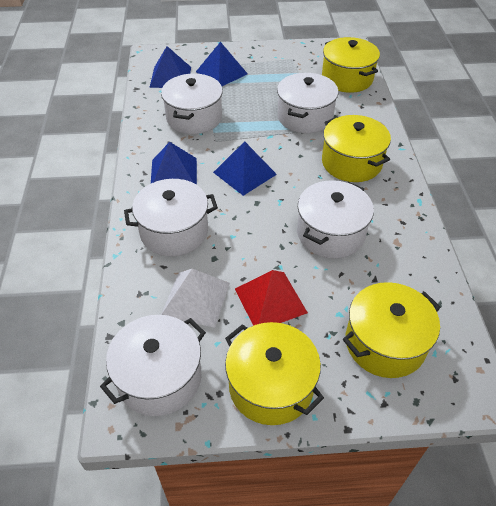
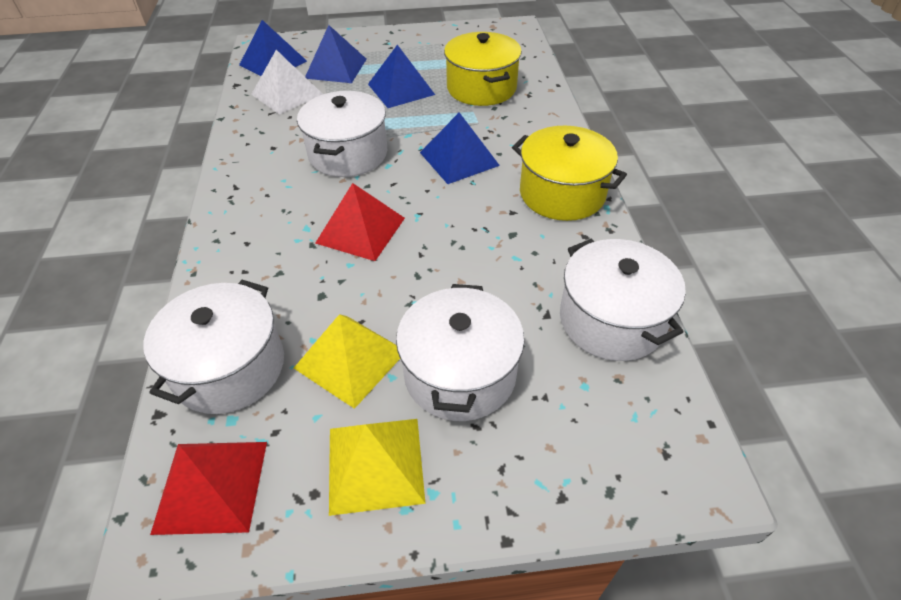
red pyramid: [235,270,308,326] = 1 -> [150,442,267,535] [315,183,405,261] = 2
white pot: [100,315,206,416] [124,179,218,256] [161,74,223,134] [277,73,338,133] [297,180,374,259] = 5 -> [143,280,284,414] [297,91,387,177] [396,284,524,421] [560,239,686,361] = 4
yellow pot: [225,322,324,425] [322,37,380,93] [322,115,391,182] [343,282,441,378] = 4 -> [444,32,522,106] [512,126,627,221] = 2
yellow pyramid: none = 0 -> [294,314,400,409] [329,419,426,516] = 2

